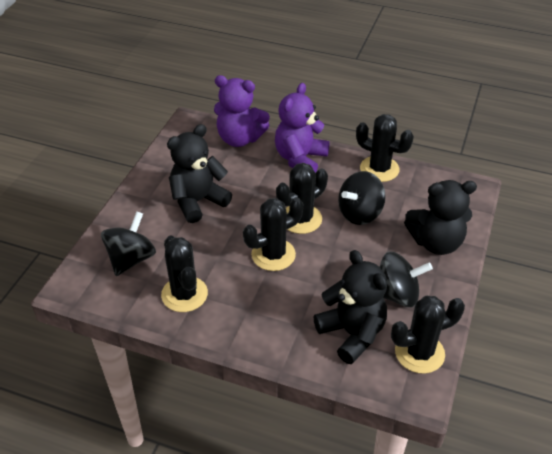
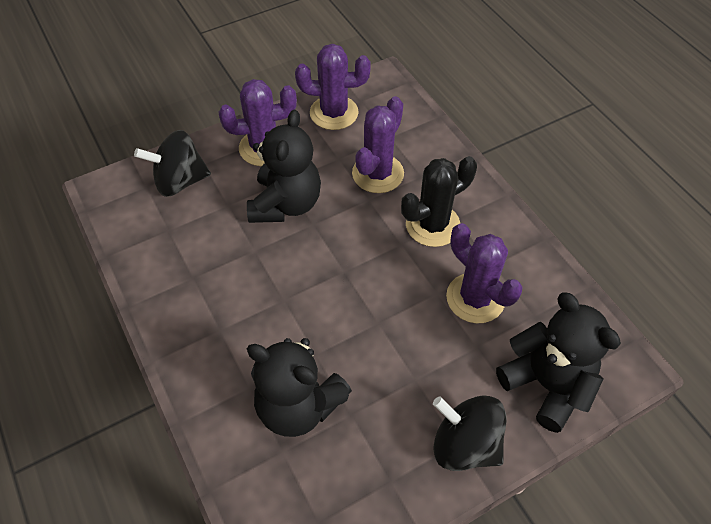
black cactus: [161,235,208,312] [243,198,303,271] [276,163,328,234] [356,114,414,182] [391,296,465,374] = 5 -> [401,156,477,247] = 1
black spinning top: [101,211,156,276] [338,171,386,225] [380,251,433,307] = 3 -> [134,130,211,197] [433,395,506,471] = 2
purple cactus: none = 0 -> [219,79,297,166] [295,44,371,130] [352,96,404,193] [446,223,523,323] = 4
purple teddy bear: [214,75,270,147] [275,83,330,173] = 2 -> none = 0

